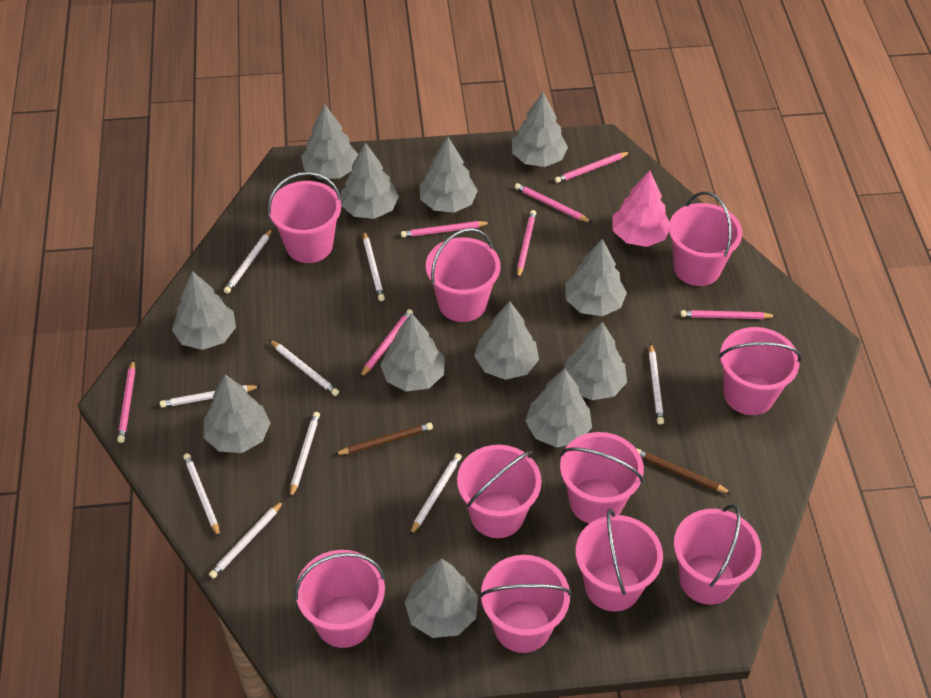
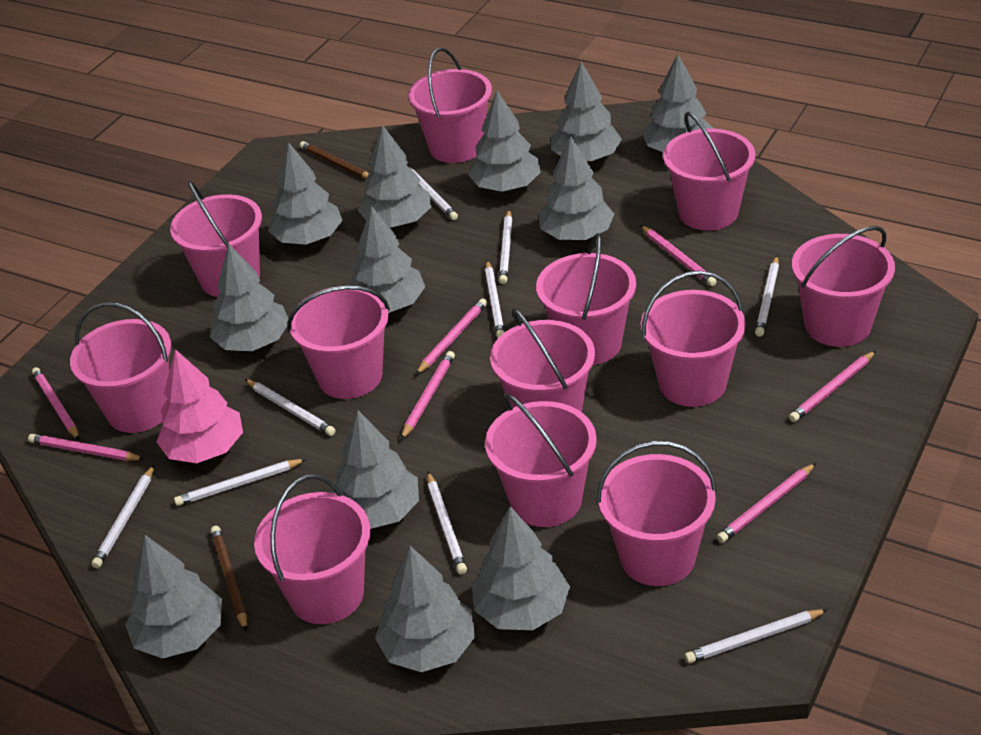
pink bucket: [268,172,342,263] [294,550,385,648] [426,228,500,322] [457,445,541,538] [479,555,572,653] [560,432,644,524] [576,508,663,612] [669,192,742,286] [674,504,761,605] [719,327,802,415] = 10 -> [70,302,171,433] [170,180,262,297] [254,474,370,624] [287,286,390,399] [408,47,492,163] [485,393,597,527] [490,308,595,412] [536,233,636,365] [596,441,717,586] [641,270,746,407] [663,111,755,231] [792,226,895,347] = 12

